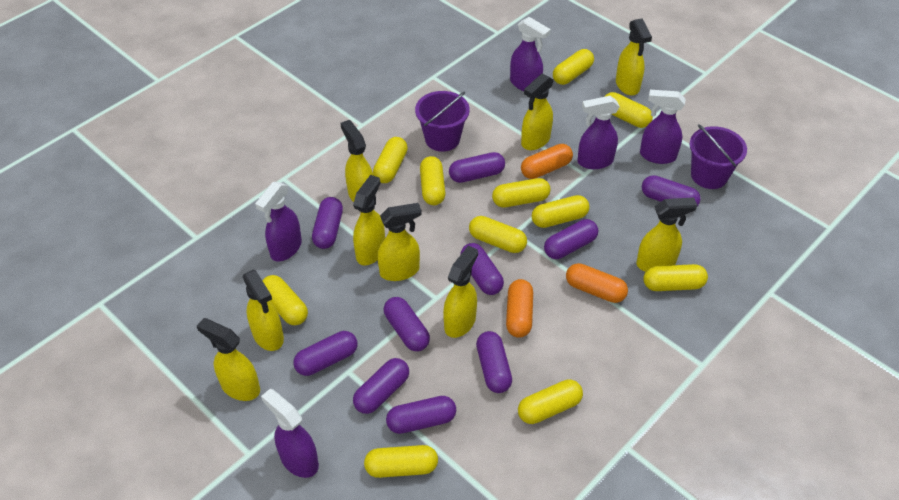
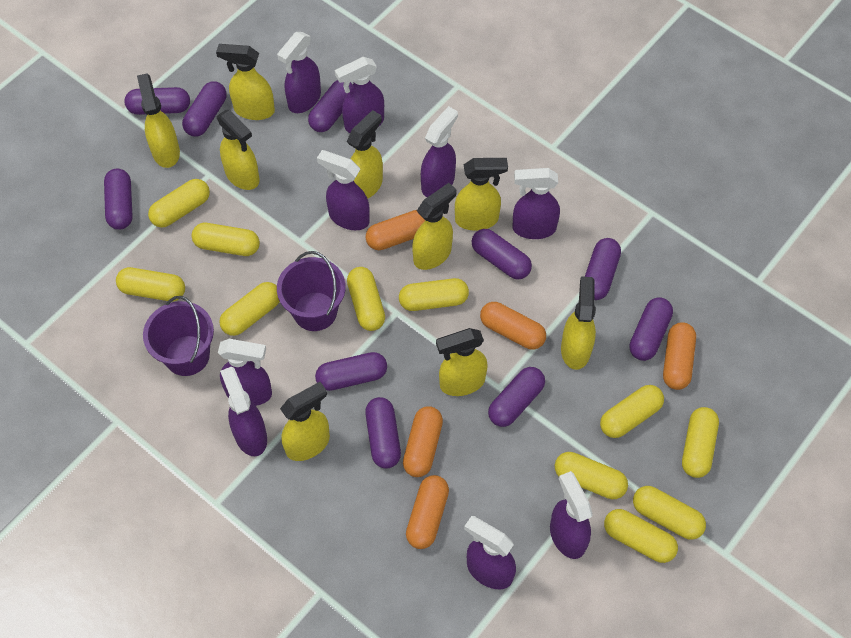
orange capsule: [506,279,533,338] [521,144,573,179] [566,263,628,303] = 3 -> [366,210,425,250] [403,406,443,477] [406,475,449,549] [480,302,546,349] [663,322,696,390] = 5
purple spray bottle: [255,182,302,261] [261,389,319,478] [510,17,551,91] [577,96,620,169] [640,90,686,164] = 5 -> [218,339,272,406] [220,367,267,456] [277,32,321,113] [317,150,370,230] [335,57,384,133] [421,106,458,197] [464,516,516,589] [512,168,560,239] [550,471,593,559] = 9

